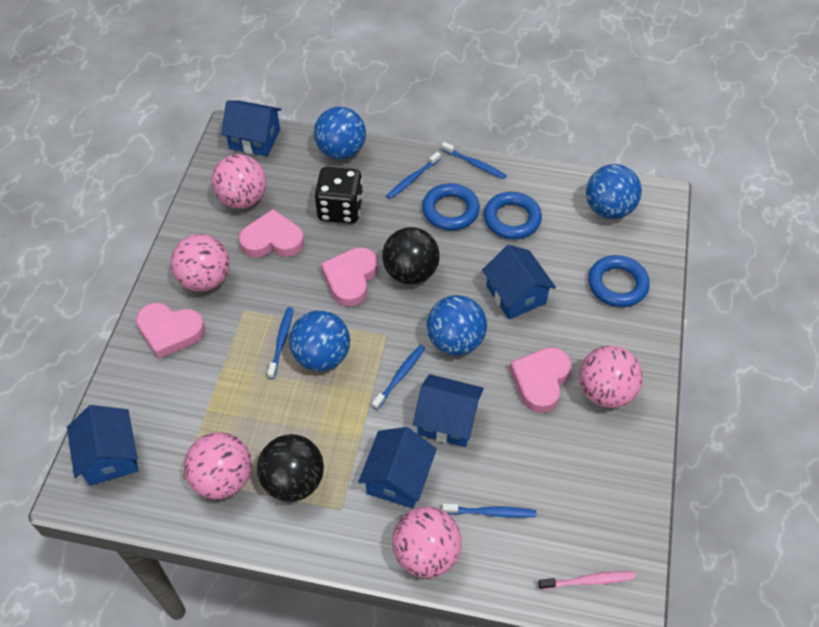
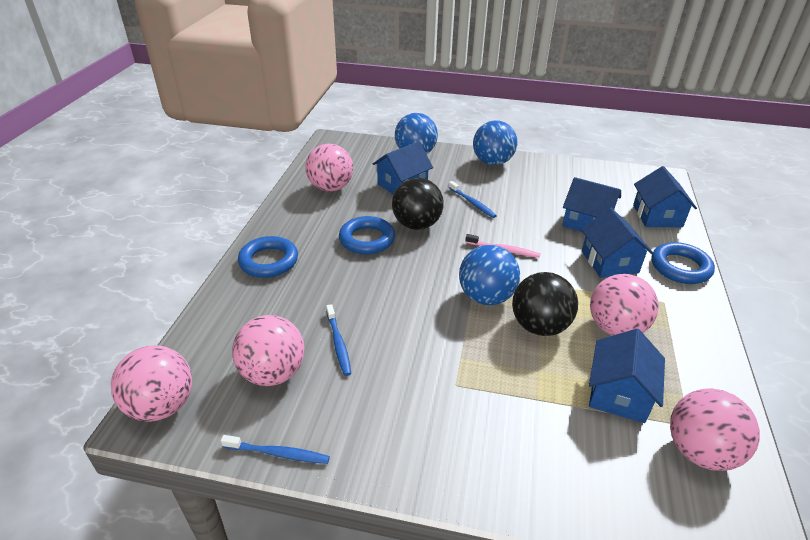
black dice: [314,167,363,224] = 1 -> none = 0
blue ball: [289,310,350,371] [314,107,366,160] [427,295,487,355] [586,164,642,219] = 4 -> [395,113,438,154] [459,245,520,305] [473,120,517,165] = 3
blue toothbrush: [267,307,293,379] [372,345,425,410] [386,152,441,199] [441,142,507,179] [442,504,536,518] = 5 -> [221,435,330,464] [326,304,351,376] [448,181,497,218] = 3
pink heart: [136,303,205,359] [239,209,304,258] [321,247,378,307] [510,347,572,413] = 4 -> none = 0

